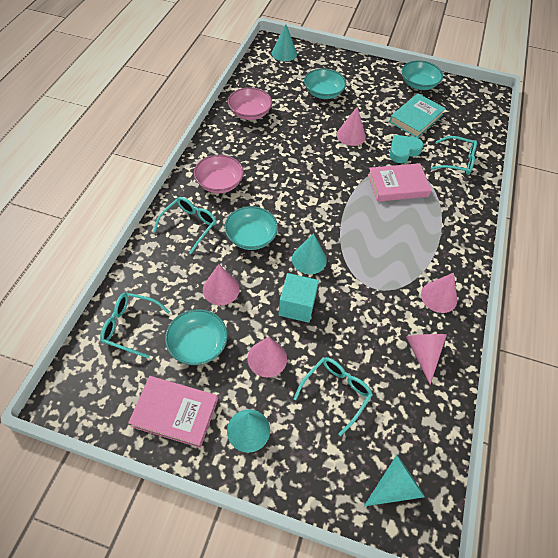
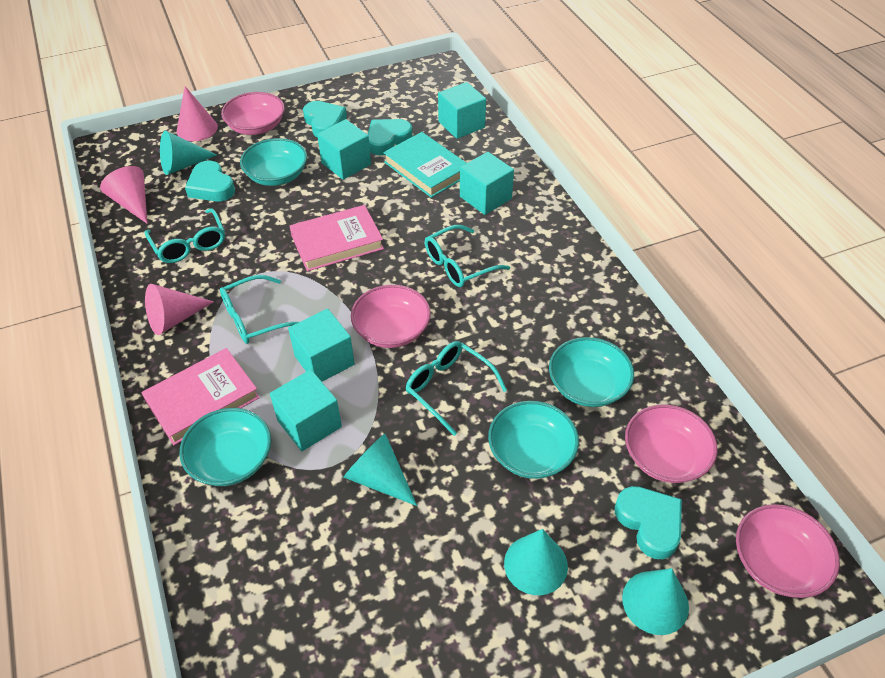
pink bowl: [194,155,244,193] [228,87,272,120] = 2 -> [221,92,285,135] [351,285,431,348] [625,404,717,483] [736,504,840,598] = 4
pink cone: [203,264,240,305] [247,337,287,377] [337,106,366,146] [406,334,447,384] [421,273,457,313] = 5 -> [100,166,148,224] [145,284,214,335] [177,86,218,141] = 3
turquoise cube: [278,273,319,323] = 1 -> [270,370,342,451] [288,309,355,382] [317,119,371,180] [438,82,486,139] [460,152,514,215] = 5
turquoise heart: [389,135,424,163] = 1 -> [185,161,235,202] [303,101,347,137] [368,119,413,155] [615,486,682,559] = 4

